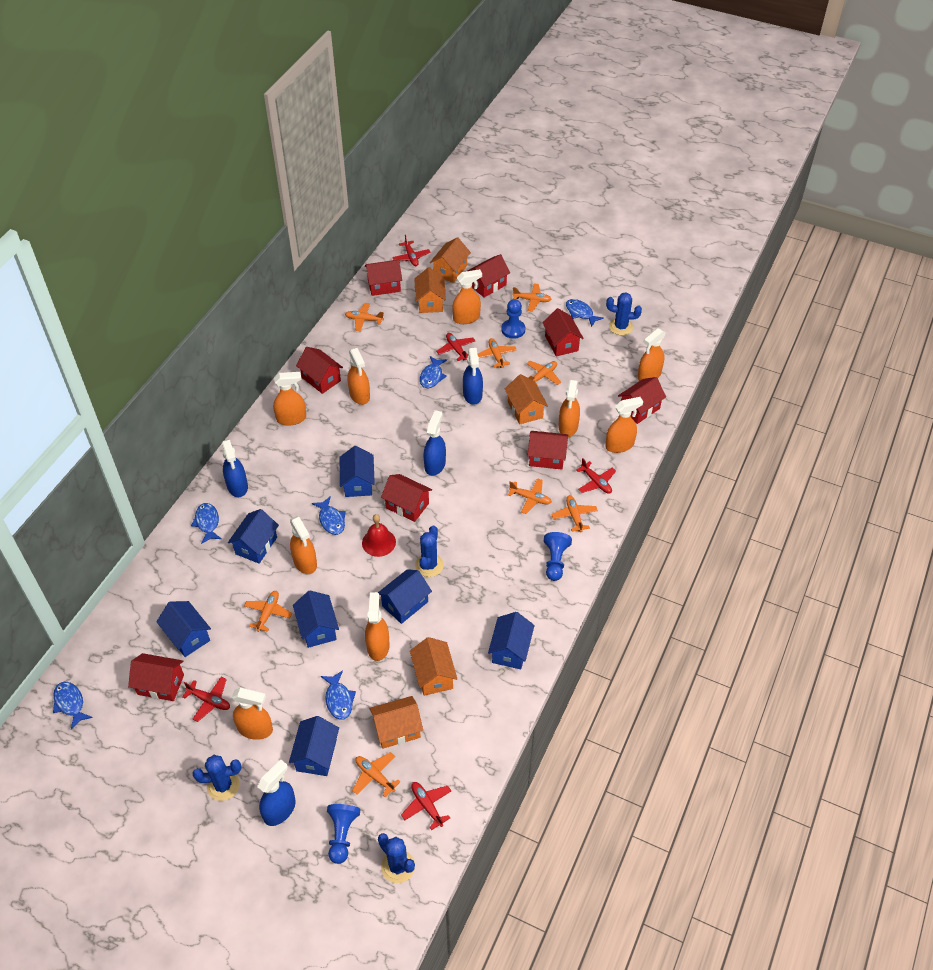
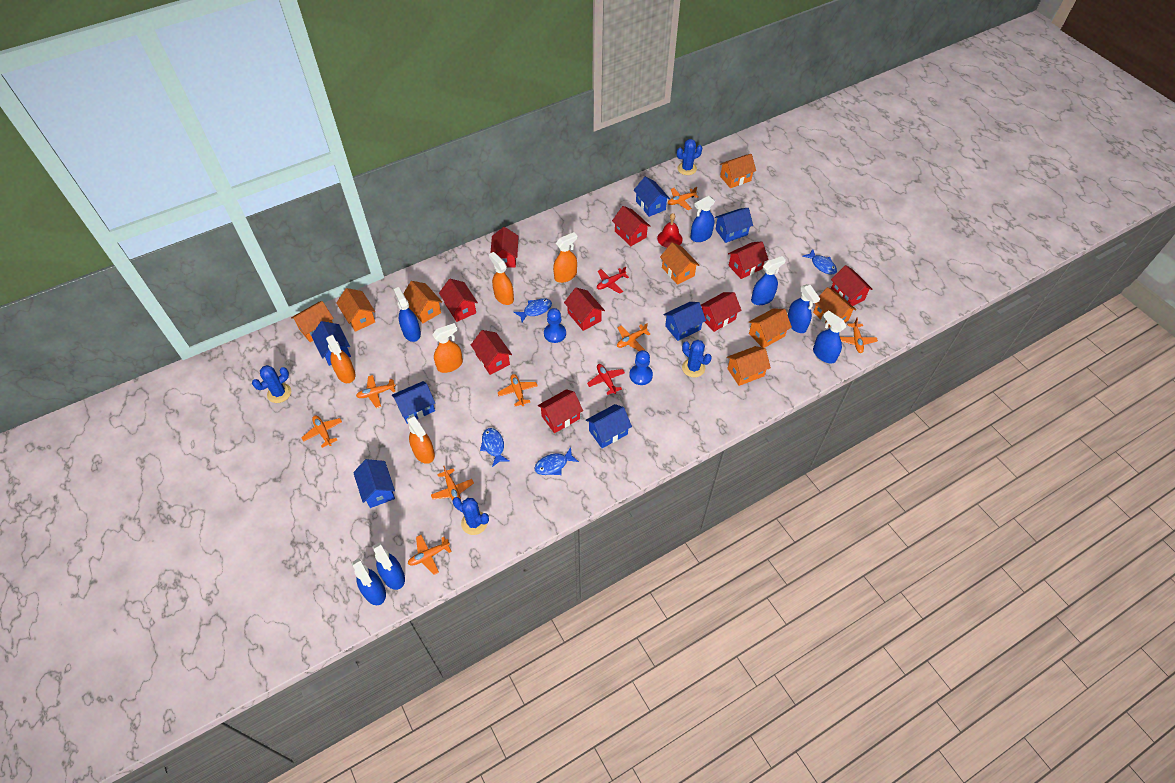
blue fish: [53,682,93,730] [191,503,222,544] [312,496,346,535] [321,670,356,720] [420,356,447,388] [566,299,604,327] = 6 -> [480,428,509,467] [514,298,552,323] [534,447,579,475] [802,249,837,275] = 4
blue pawn: [327,804,360,864] [501,299,525,339] [544,532,572,581] = 3 -> [544,308,566,343] [629,350,653,385] = 2
blue spray bottle: [222,439,248,497] [257,759,296,826] [423,410,446,476] [463,348,483,405] = 4 -> [352,558,386,605] [372,542,405,590] [393,287,421,342] [690,196,715,242] [751,256,786,305] [788,284,820,333] [813,310,846,363] = 7
orange house: [370,696,423,749] [410,637,457,696] [414,267,446,313] [430,237,471,283] [505,374,548,425] = 5 -> [291,301,334,342] [337,288,375,332] [403,281,442,323] [660,242,700,285] [720,154,756,188] [727,346,771,386] [749,308,792,348] [813,287,856,327] = 8
orange spray bottle: [232,688,273,740] [273,372,306,426] [290,516,317,574] [348,348,370,405] [365,592,390,661] [452,269,482,324] [558,380,580,437] [605,397,643,453] [638,328,666,381] = 9 -> [326,335,355,383] [407,415,435,464] [432,323,463,373] [489,252,514,305] [553,232,578,283] = 5
red house: [128,653,184,701] [296,347,343,394] [365,260,402,296] [381,474,432,522] [468,254,510,297] [528,431,568,470] [542,308,584,356] [618,377,666,424] = 8 -> [439,279,478,322] [471,330,512,375] [491,227,519,267] [538,389,583,433] [564,288,605,331] [612,206,651,246] [701,292,741,332] [728,242,768,279] [831,265,873,306] = 9
red plane: [182,677,230,722] [392,235,431,266] [401,782,451,830] [436,333,475,361] [576,458,616,494] = 5 -> [587,364,625,395] [597,267,629,294] = 2

